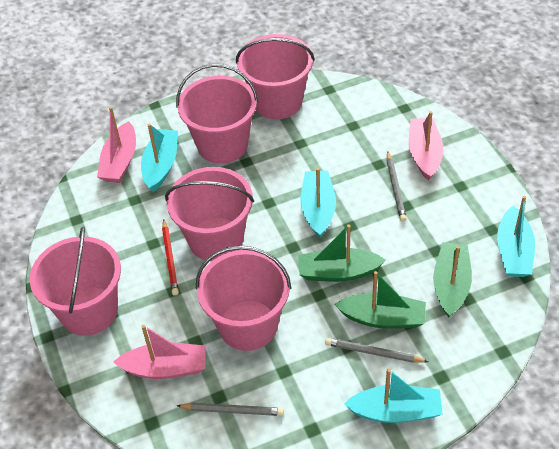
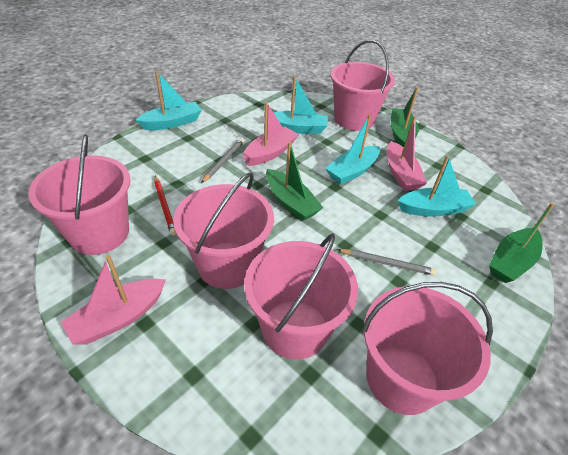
grey pencil: [177,403,284,416] [325,338,428,363] [387,151,407,222] = 3 -> [201,138,244,183] [337,249,437,276] = 2

